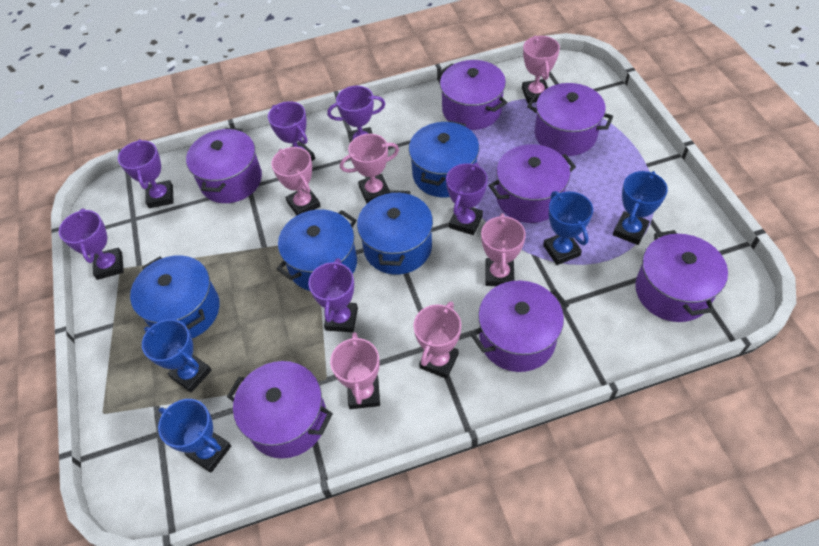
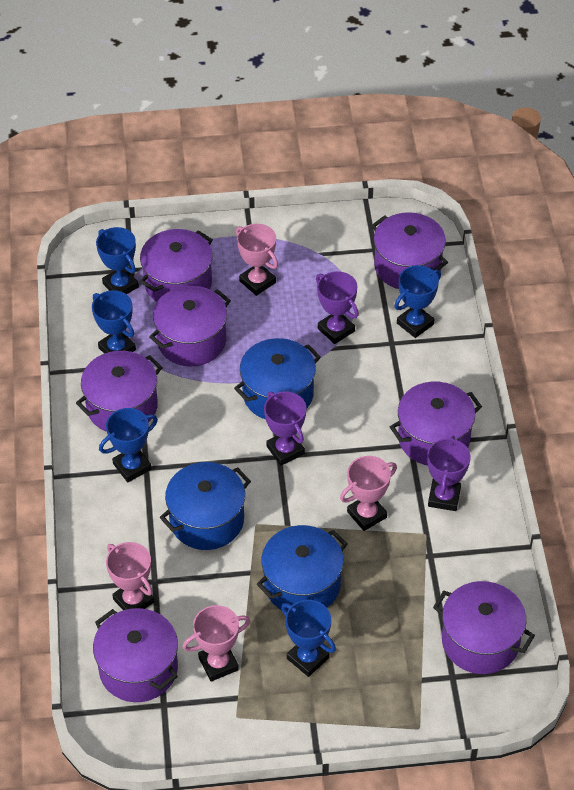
blue pot: [130,255,220,338] [277,209,357,291] [357,190,433,275] [409,121,479,197] = 4 -> [160,462,251,550] [234,338,321,419] [257,525,347,611] = 3
blue trophy: [142,319,212,393] [158,399,231,473] [543,191,593,265] [613,171,668,245] = 4 -> [92,290,136,354] [96,227,139,294] [99,408,158,482] [281,600,336,677] [394,265,441,338] = 5
pink trophy: [271,147,320,215] [330,332,380,409] [340,134,399,204] [413,301,461,379] [481,213,526,286] [522,36,560,103] = 6 -> [106,542,154,610] [182,605,250,682] [236,224,278,296] [340,456,397,531] = 4
purple trophy: [59,209,124,280] [118,139,174,208] [268,101,315,161] [308,258,358,333] [327,86,385,143] [446,163,488,235] = 6 -> [264,391,306,466] [316,271,359,344] [427,436,471,511] = 3

